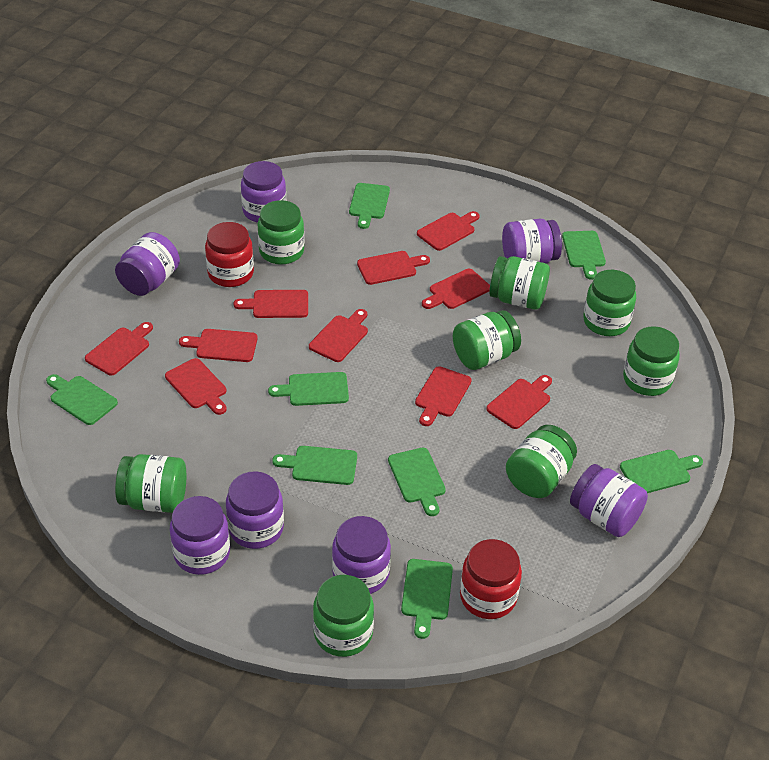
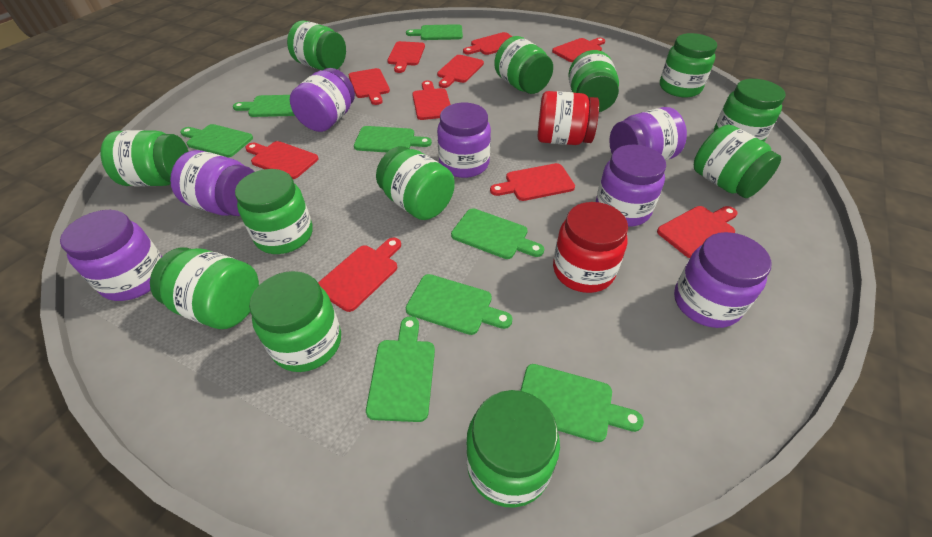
green jar: [115,454,186,513] [258,200,305,265] [313,575,374,657] [453,310,521,370] [489,256,550,310] [506,425,577,498] [583,270,636,336] [623,326,680,396] = 8 -> [101,130,189,186] [150,247,259,329] [235,169,313,254] [249,271,341,372] [287,20,346,70] [376,146,455,220] [466,390,560,508] [494,36,553,94] [568,50,619,112] [660,33,717,97] [694,124,781,198] [714,79,786,142] = 12

